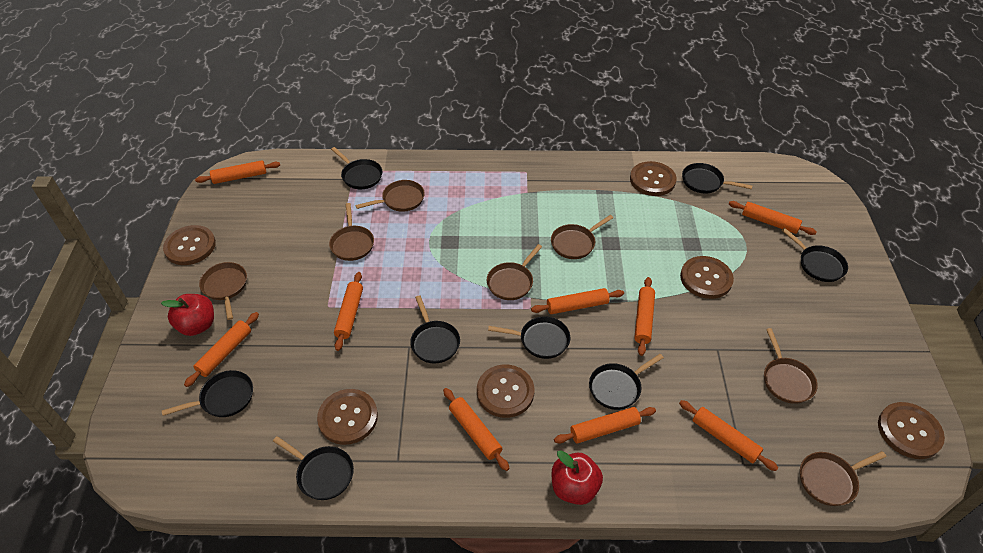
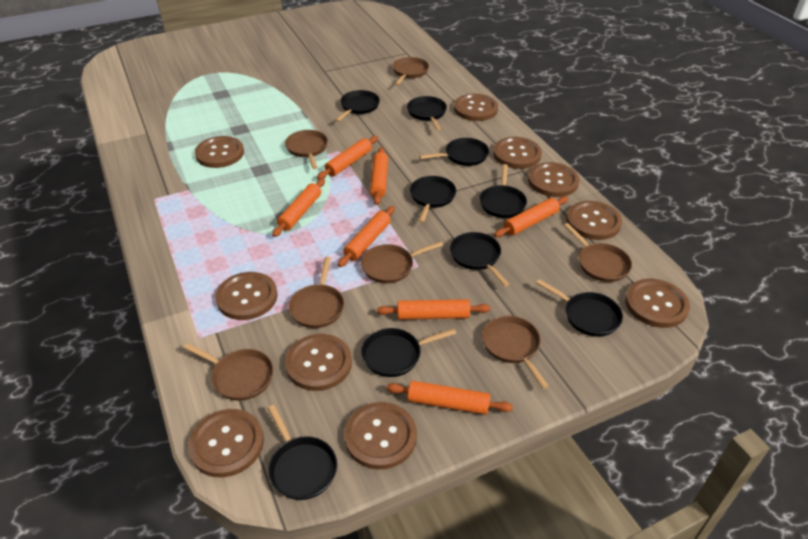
black pan: [162,370,253,417] [273,436,354,500] [331,147,382,189] [410,295,460,364] [488,316,570,359] [589,354,664,410] [682,163,752,193] [781,228,848,282] = 8 -> [267,405,337,500] [335,90,380,122] [361,328,456,377] [407,96,447,131] [410,176,456,223] [419,138,489,166] [450,232,510,287] [480,164,527,218] [536,279,623,337] = 9
brown button: [163,225,216,265] [317,389,378,445] [477,365,534,418] [630,161,676,196] [680,256,734,299] [878,402,945,459] = 6 -> [188,409,264,477] [195,136,244,168] [216,272,278,320] [285,334,352,391] [344,402,417,470] [454,94,498,121] [493,137,542,169] [528,162,579,197] [566,201,622,240] [625,279,690,328] = 10
orange rolling pin: [184,312,259,387] [195,160,280,184] [334,272,363,351] [443,388,510,471] [531,288,624,314] [554,407,656,444] [634,277,655,356] [679,400,778,471] [729,201,817,235] = 9 -> [272,178,325,237] [317,136,378,179] [338,206,395,267] [370,147,388,205] [377,299,490,320] [386,381,513,415] [494,196,568,237] = 7
red apple: [161,294,214,336] [551,450,603,505] = 2 -> none = 0

